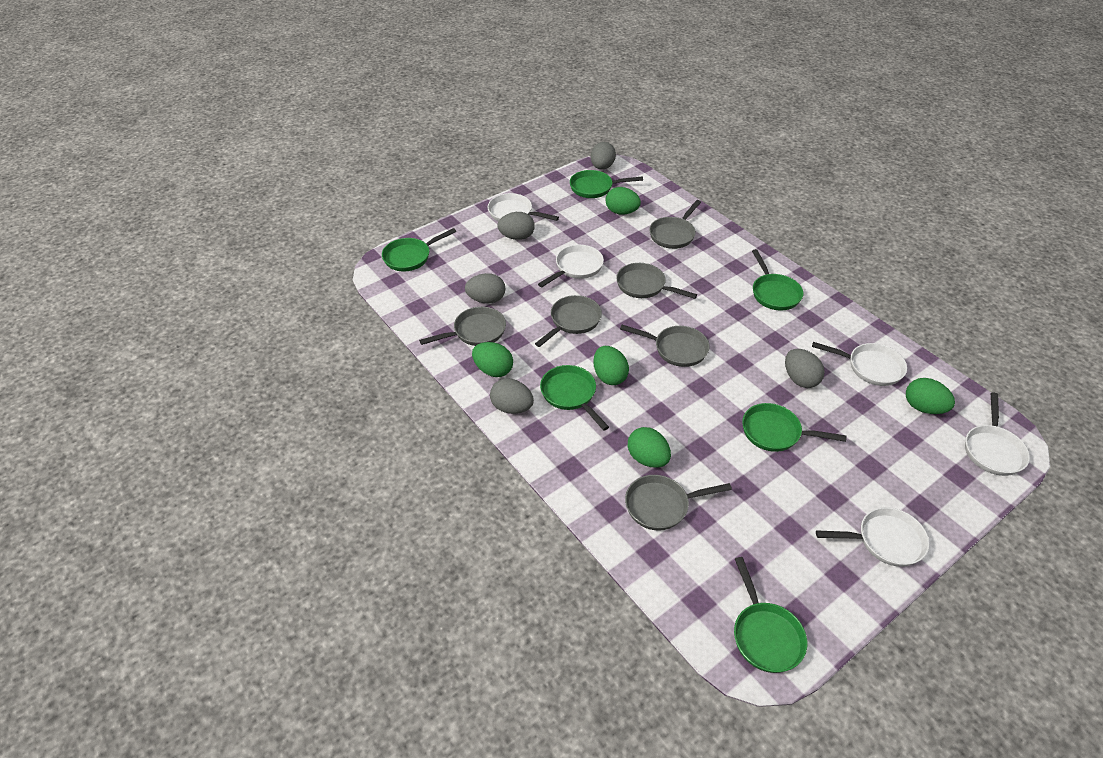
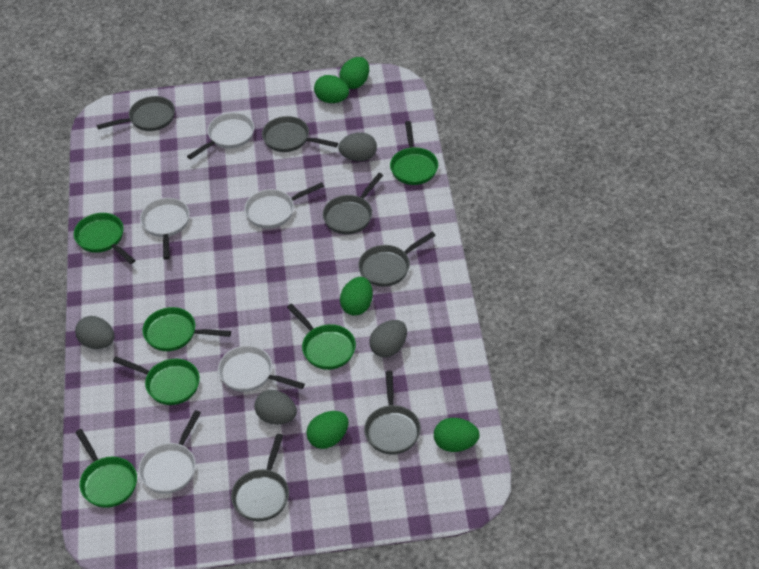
grey egg: [465,273,505,304] [490,379,534,414] [497,212,535,240] [591,142,616,170] [785,349,825,388] = 5 -> [75,316,115,349] [254,390,297,425] [338,132,377,161] [369,320,407,357] = 4

